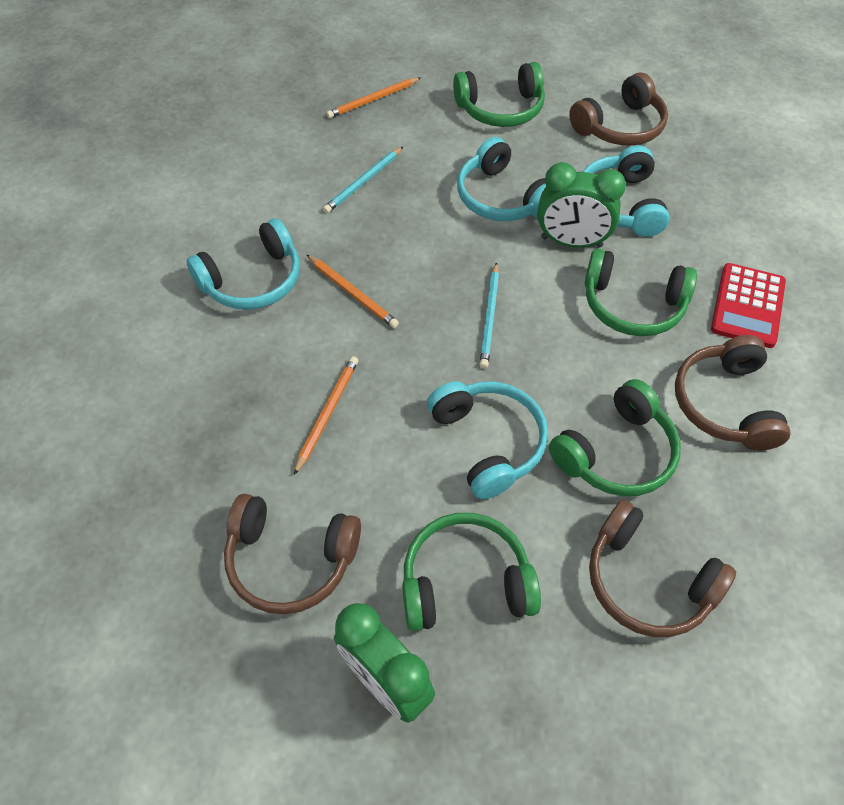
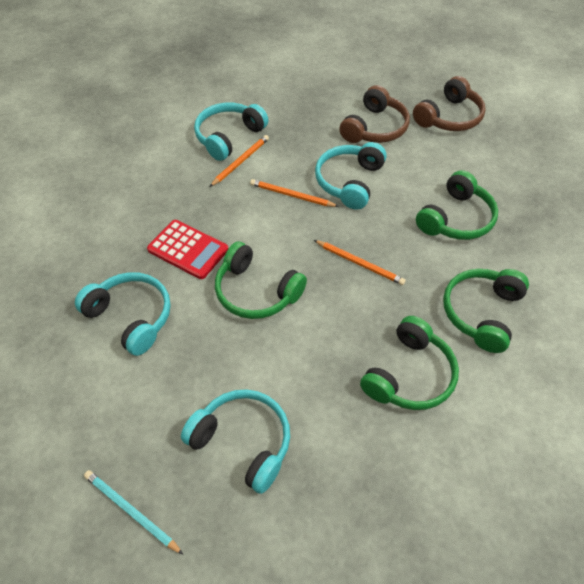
brown headphones: [224,494,361,614] [569,72,668,146] [589,500,736,637] [675,335,790,451] = 4 -> [339,85,410,143] [413,76,486,131] = 2
green clock: [334,603,435,723] [538,162,626,248] = 2 -> none = 0
turquoise pencil: [323,147,403,213] [479,262,499,369] = 2 -> [84,470,183,554] = 1

